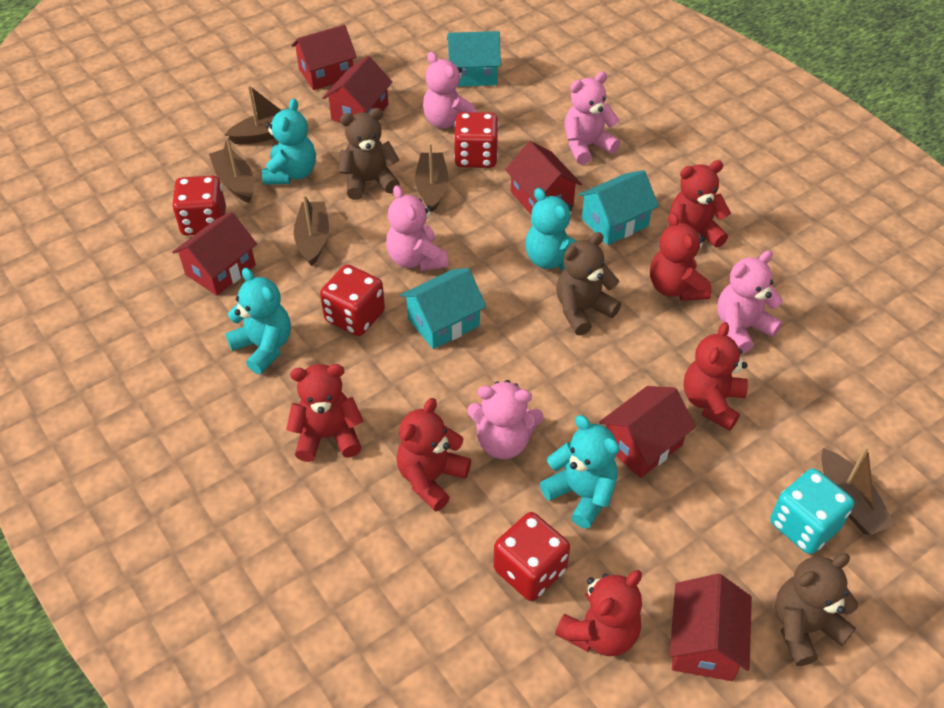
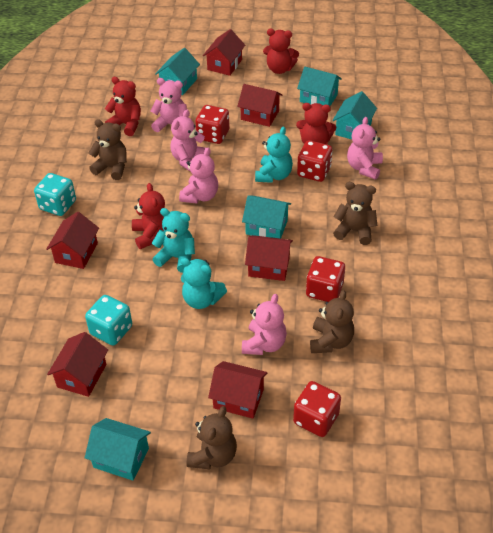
brown boat: [209,136,254,203] [225,85,289,145] [294,195,329,266] [415,143,449,213] [821,446,895,535] = 5 -> none = 0
brown teddy bear: [338,108,400,200] [556,232,621,336] [775,553,858,666] = 3 -> [89,119,127,180] [187,406,237,469] [310,290,354,353] [333,182,377,245] = 4
red teddy bear: [286,364,363,462] [396,398,471,511] [555,570,642,656] [650,212,711,301] [669,160,731,248] [684,322,748,431] = 6 -> [105,77,141,136] [132,183,165,249] [263,29,299,74] [296,103,336,144] = 4
turquoise dice: [770,468,854,554] = 1 -> [34,173,76,216] [85,295,132,345] = 2
turquoise house: [400,268,486,349] [447,31,501,87] [578,170,659,245] = 3 -> [85,418,151,481] [155,48,200,95] [242,195,291,239] [297,67,342,106] [333,91,377,139] = 5
turquoise teddy bear: [225,268,291,374] [262,98,316,185] [525,188,576,270] [540,415,620,529] = 4 -> [152,208,195,273] [181,258,227,309] [255,127,293,183] = 3

